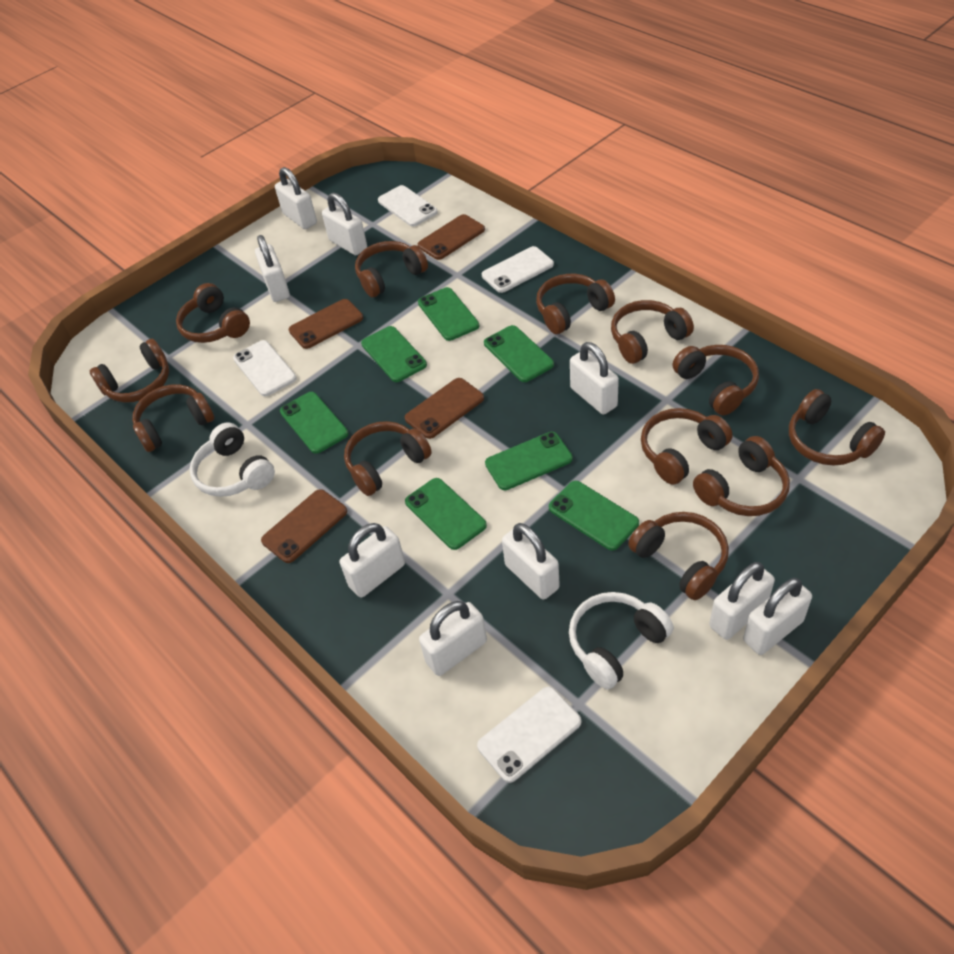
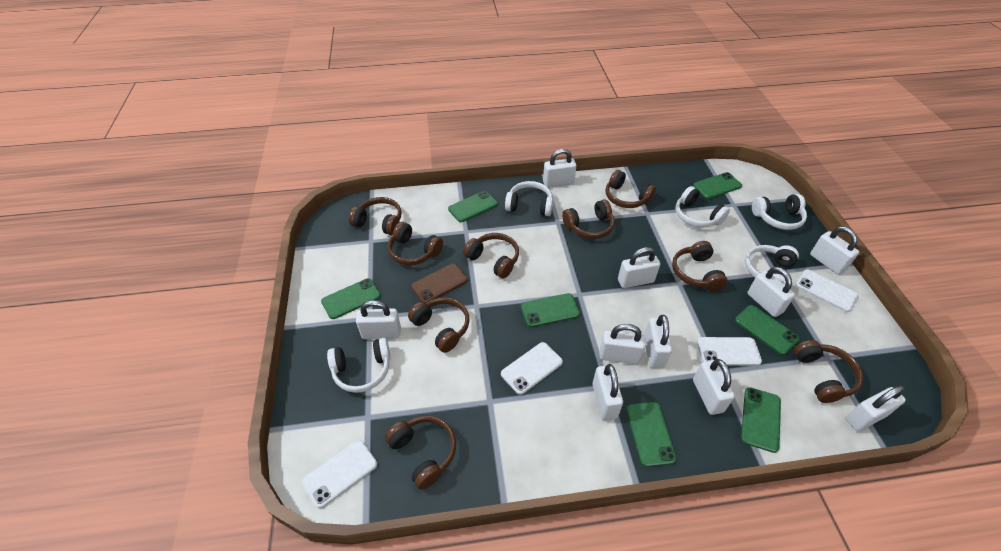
brown headphones: [90,339,169,403] [132,384,214,452] [176,283,250,343] [344,421,432,496] [355,241,428,297] [536,274,615,334] [611,300,694,364] [628,512,729,600] [641,408,733,485] [673,345,759,415] [693,436,790,516] [789,389,885,466] = 12 -> [349,197,402,235] [385,416,456,490] [388,222,443,265] [408,297,469,353] [463,233,519,278] [562,200,615,239] [606,170,656,208] [672,241,728,291] [794,340,864,403] = 9
brown phone: [261,489,347,563] [289,299,363,349] [405,378,484,439] [418,214,485,260] = 4 -> [411,264,468,303] = 1
white headphones: [190,422,275,497] [569,592,674,689] = 2 -> [327,338,391,393] [505,181,553,216] [676,186,730,227] [745,245,799,285] [752,194,807,230] = 5
white padlock: [255,235,290,302] [275,167,317,229] [322,193,367,255] [340,523,405,598] [419,601,487,676] [502,523,560,600] [570,342,619,414] [709,562,775,640] [743,578,812,655] = 9 -> [356,300,401,339] [543,149,577,188] [592,364,623,420] [599,324,646,364] [618,247,660,288] [644,315,672,368] [693,359,735,415] [748,267,795,317] [810,226,859,275] [846,386,906,431] = 10

